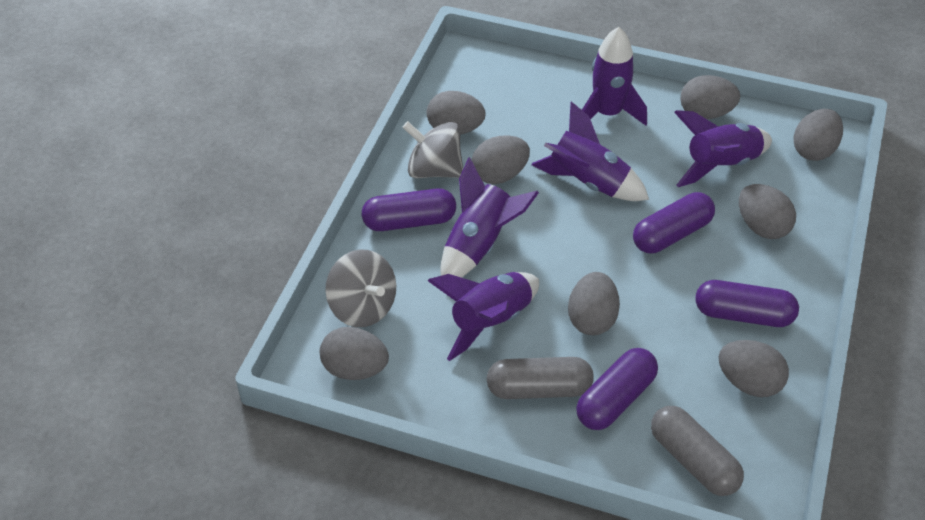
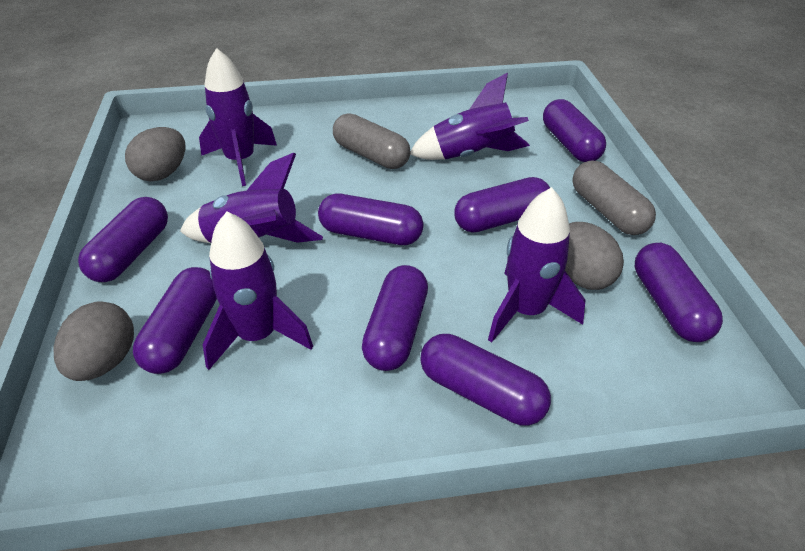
grey egg: [320,327,389,380] [427,91,486,134] [472,135,530,184] [568,272,620,335] [680,75,740,119] [718,340,789,397] [739,184,796,239] [793,109,843,161] = 8 -> [54,302,134,381] [125,127,185,181] [565,222,624,290] = 3
grey spinning top: [325,249,396,327] [402,121,463,178] = 2 -> none = 0
purple capsule: [362,188,456,231] [576,348,658,430] [633,192,715,253] [695,280,799,327] = 4 -> [78,197,168,282] [133,267,217,374] [318,194,424,245] [362,265,428,371] [420,334,551,425] [454,177,550,233] [543,99,606,162] [635,243,723,342] = 8

